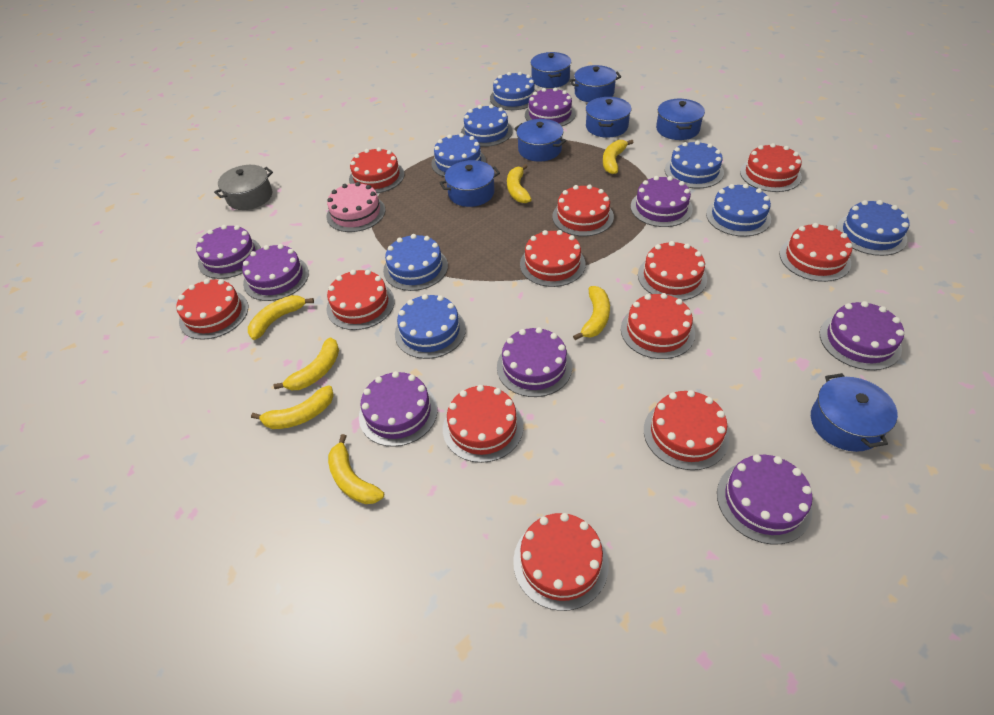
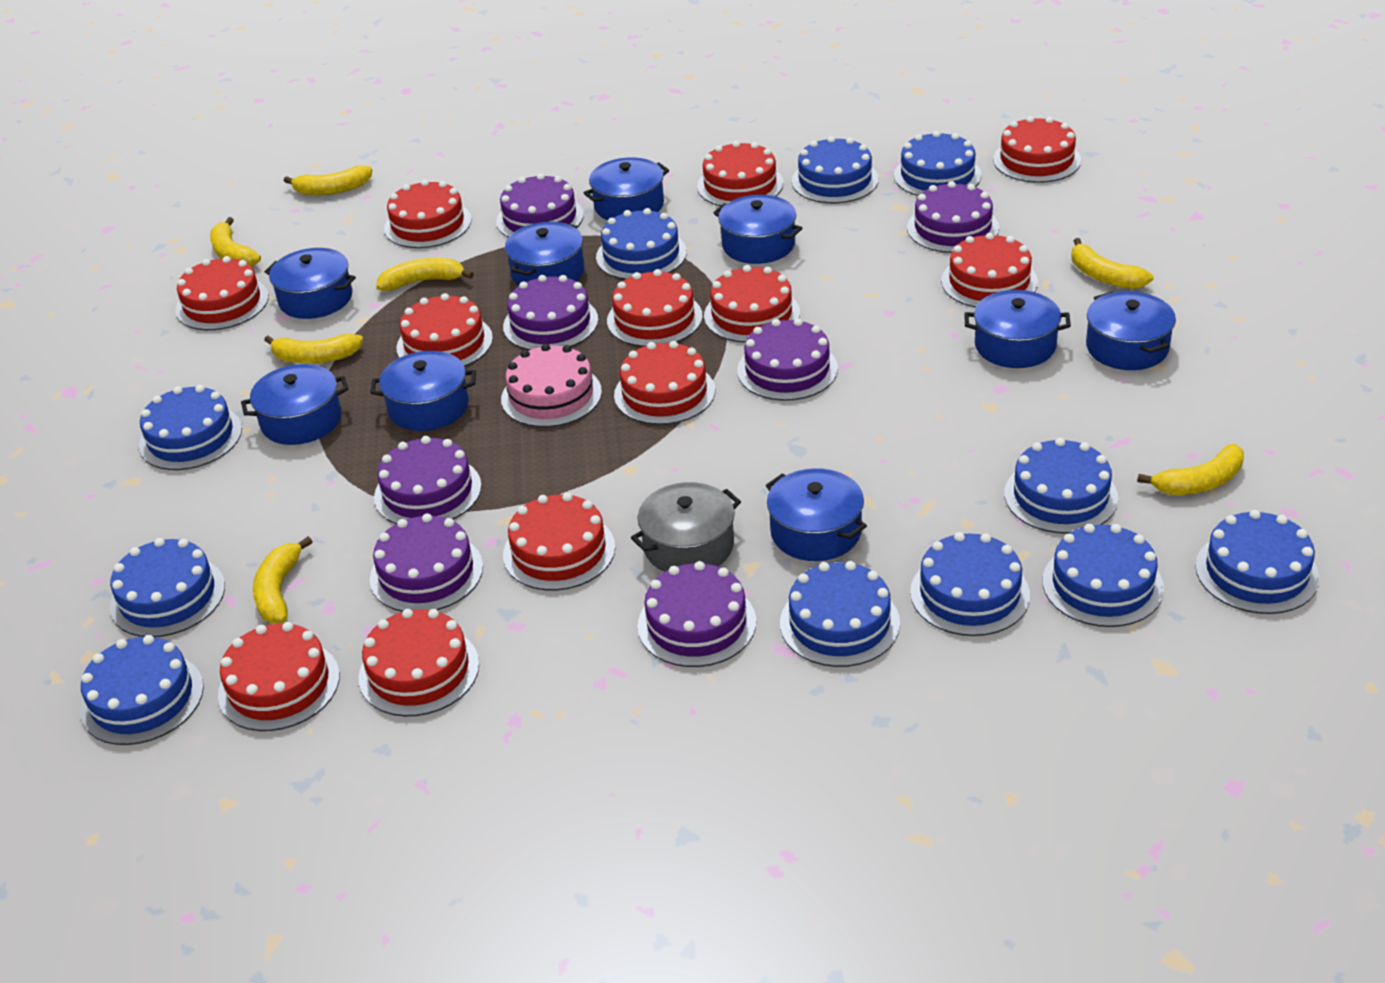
blue cake: [383,234,448,291] [395,294,466,359] [431,133,486,177] [461,105,513,147] [490,72,536,110] [665,141,724,189] [706,184,771,237] [836,200,909,256] = 8 -> [80,635,204,745] [110,538,225,637] [139,385,242,470] [596,208,687,280] [780,561,900,667] [792,136,879,203] [894,131,982,196] [910,532,1030,636] [1004,438,1118,534] [1043,524,1164,627] [1195,510,1319,614] = 11
blue pot: [440,160,500,207] [514,119,566,162] [531,52,571,88] [569,65,621,102] [586,97,631,138] [656,99,705,140] [811,373,898,452] = 7 -> [241,364,348,445] [265,248,356,319] [370,351,476,431] [505,222,585,286] [584,157,669,220] [713,195,802,264] [766,468,867,561] [964,290,1071,368] [1086,291,1176,370] = 9
purple cake: [196,225,261,279] [242,244,309,301] [359,371,438,447] [497,327,572,397] [525,88,576,126] [631,176,693,227] [717,455,813,545] [820,301,904,370] = 8 -> [370,513,483,612] [374,436,481,524] [496,173,584,237] [503,275,598,350] [638,561,756,667] [737,318,838,401] [907,181,999,253] = 7

